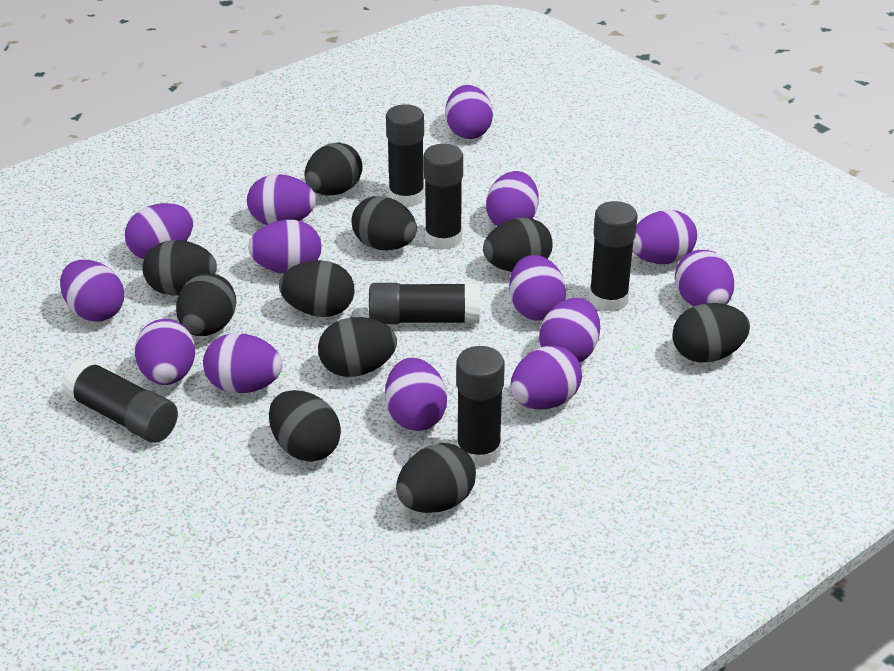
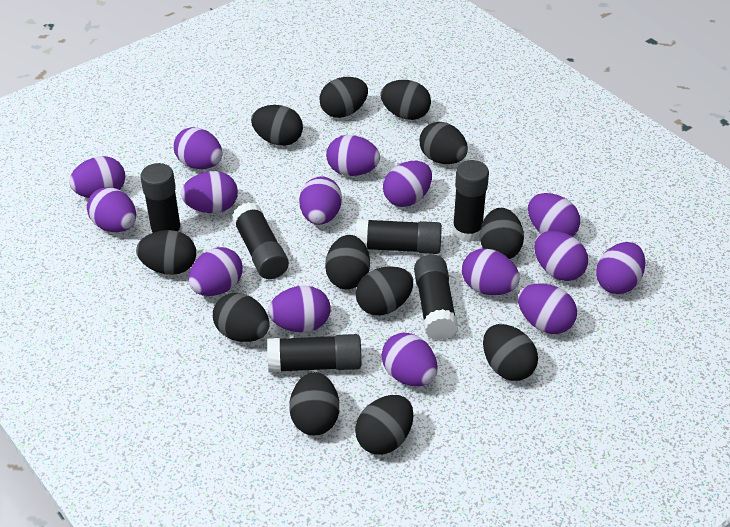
black egg: [142,240,217,296] [176,273,236,336] [269,390,341,462] [279,260,354,317] [305,142,363,195] [318,317,397,377] [351,196,417,250] [396,443,476,513] [483,217,553,272] [672,303,750,362] = 10 -> [136,230,196,275] [213,293,270,342] [251,105,303,146] [289,372,339,435] [320,77,368,118] [325,235,370,289] [355,395,413,455] [356,266,413,315] [380,80,431,120] [420,122,468,164] [480,208,524,259] [483,324,538,381] = 12
purple egg: [60,260,124,322] [125,203,193,259] [135,319,195,385] [203,333,282,393] [247,174,316,225] [248,220,322,274] [385,358,447,431] [445,85,493,139] [486,171,539,226] [509,255,566,321] [510,346,582,410] [539,298,600,363] [632,210,697,264] [675,250,734,306] = 14 -> [69,156,125,198] [87,187,136,232] [174,127,222,169] [181,171,238,213] [188,247,242,296] [268,286,330,332] [299,176,342,225] [326,135,380,176] [381,333,437,386] [383,161,432,207] [462,248,520,295] [518,283,577,334] [528,193,580,236] [534,231,588,281] [596,242,646,294] = 15

